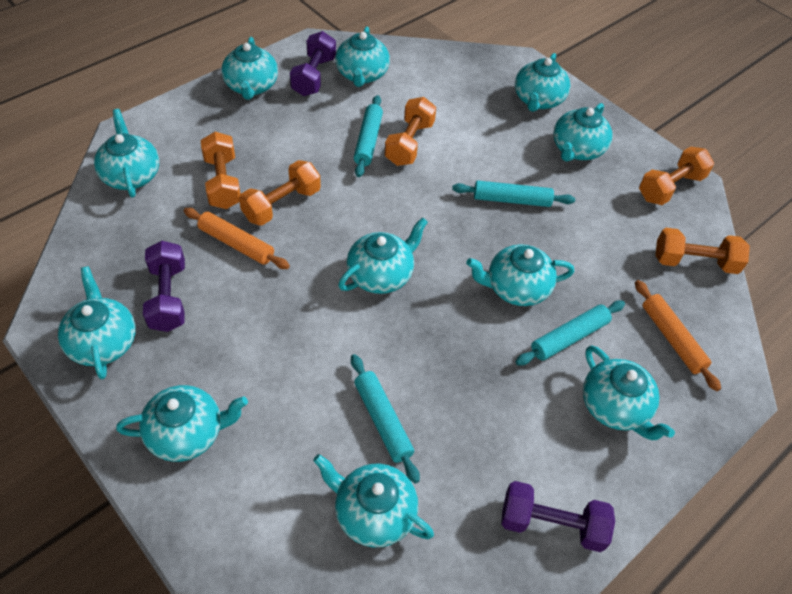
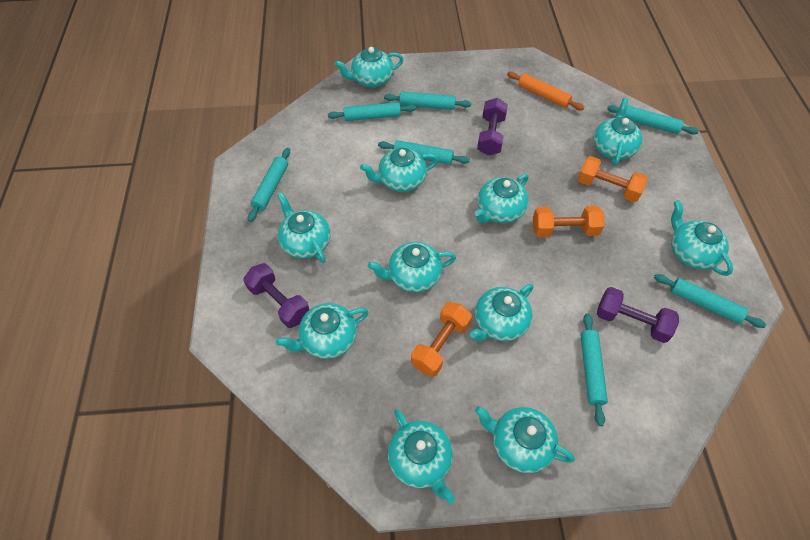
orange dumbbell: [200,132,241,209] [239,160,321,226] [385,97,436,166] [639,146,714,205] [655,228,750,274] = 5 -> [411,302,472,377] [533,206,604,237] [578,156,648,202] = 3
orange rolling pin: [184,208,290,269] [635,280,721,391] = 2 -> [507,71,584,110] = 1
turquoise rolling pin: [351,354,420,484] [354,95,383,177] [452,181,575,207] [515,300,625,366] = 4 -> [248,148,290,222] [328,102,416,121] [378,140,470,165] [384,92,471,110] [581,314,608,426] [607,105,699,135] [654,274,766,328] = 7

